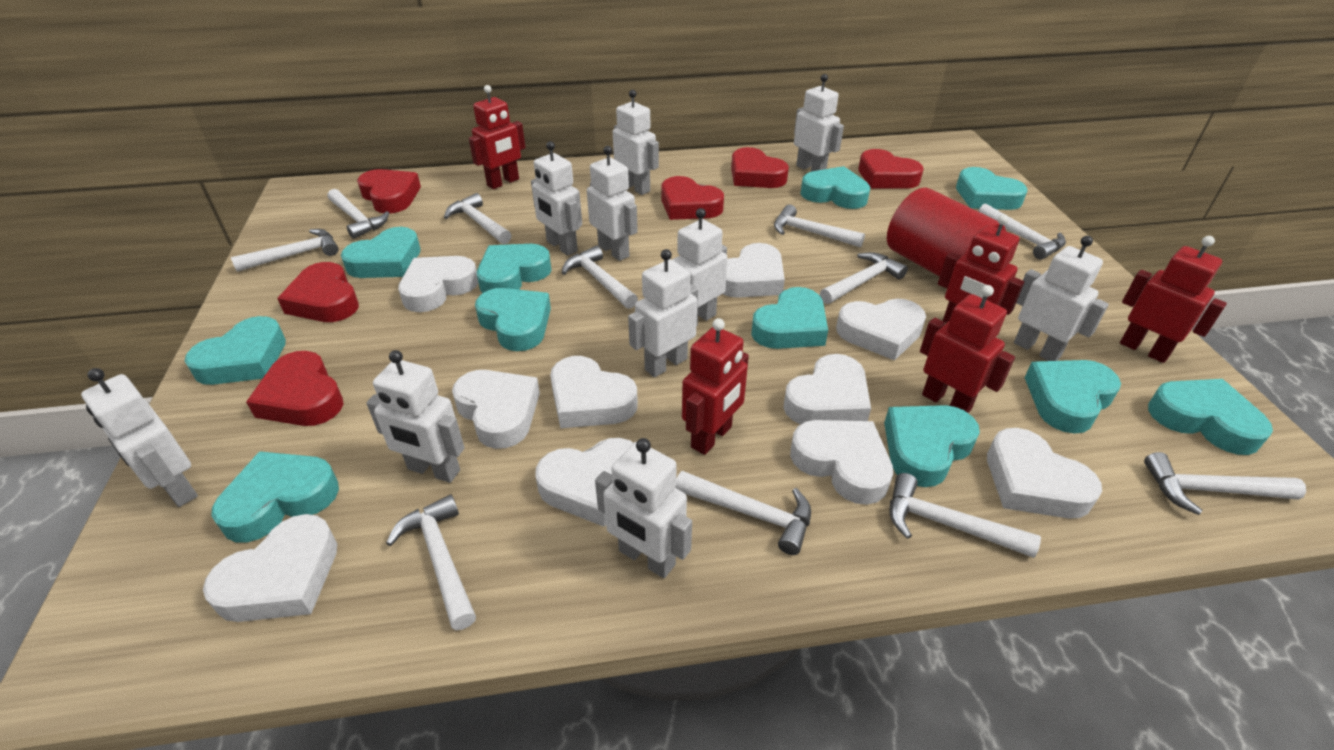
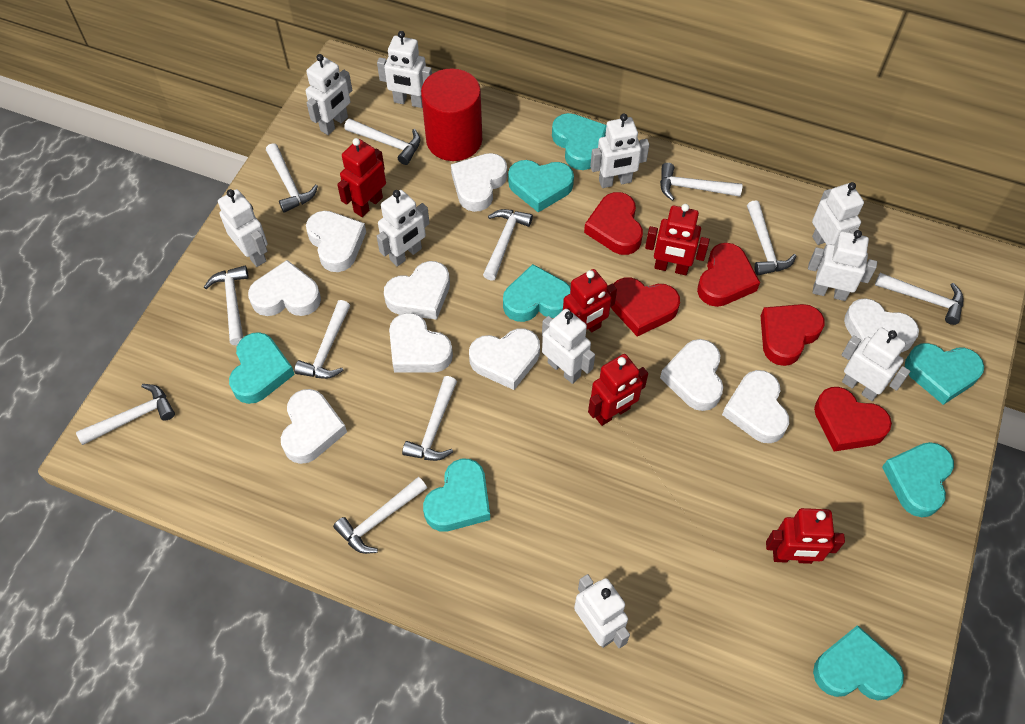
red heart: [246,351,344,426] [277,262,359,322] [357,169,421,213] [661,176,724,220] [731,147,789,188] [858,149,924,189] = 6 -> [584,192,643,255] [611,278,680,337] [697,243,760,307] [761,304,824,366] [814,387,892,452] = 5
turquoise heart: [184,316,286,385] [211,451,339,543] [341,227,421,278] [475,288,551,351] [477,244,551,293] [751,287,828,349] [800,166,870,209] [884,405,980,487] [956,167,1028,210] [1024,360,1121,434] [1148,379,1273,455] = 11 -> [229,332,295,404] [423,459,490,532] [503,264,571,322] [508,160,574,212] [552,113,606,170] [813,625,904,700] [882,442,954,517] [905,343,984,405] = 8

